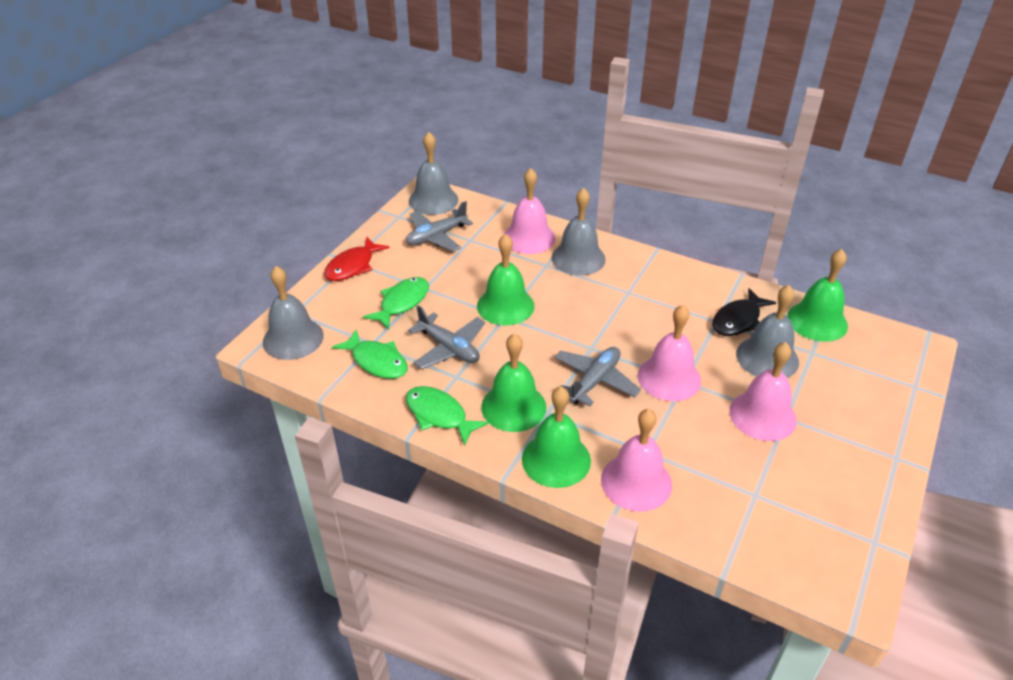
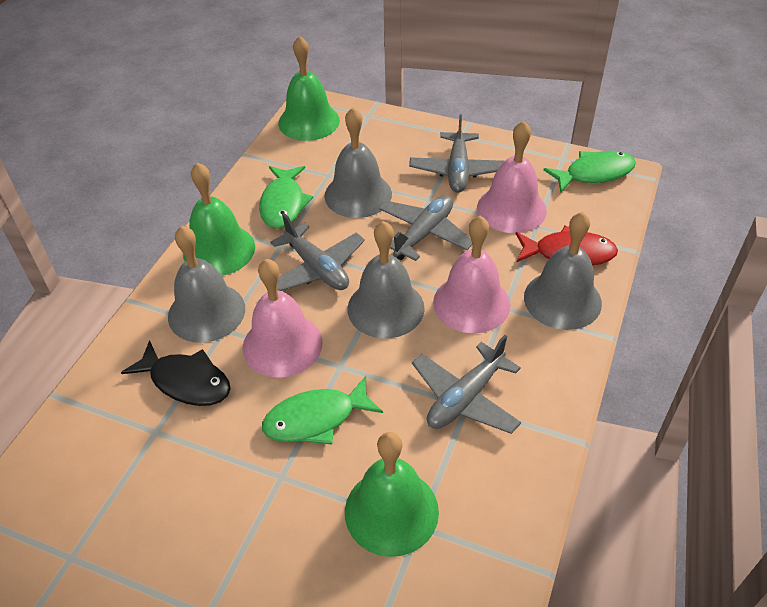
green bell: [477,234,534,325] [481,333,547,432] [522,386,591,488] [787,249,848,342] = 4 -> [183,163,255,276] [279,36,340,141] [345,432,439,557] = 3
grey plane: [406,201,473,252] [408,305,485,369] [554,347,641,406] = 3 -> [270,213,365,291] [379,195,472,261] [409,114,504,193] [412,335,521,434] = 4
pink bell: [504,168,555,254] [601,409,672,512] [638,305,701,401] [729,342,797,441] = 4 -> [243,259,323,377] [433,216,510,333] [477,121,547,233] = 3

